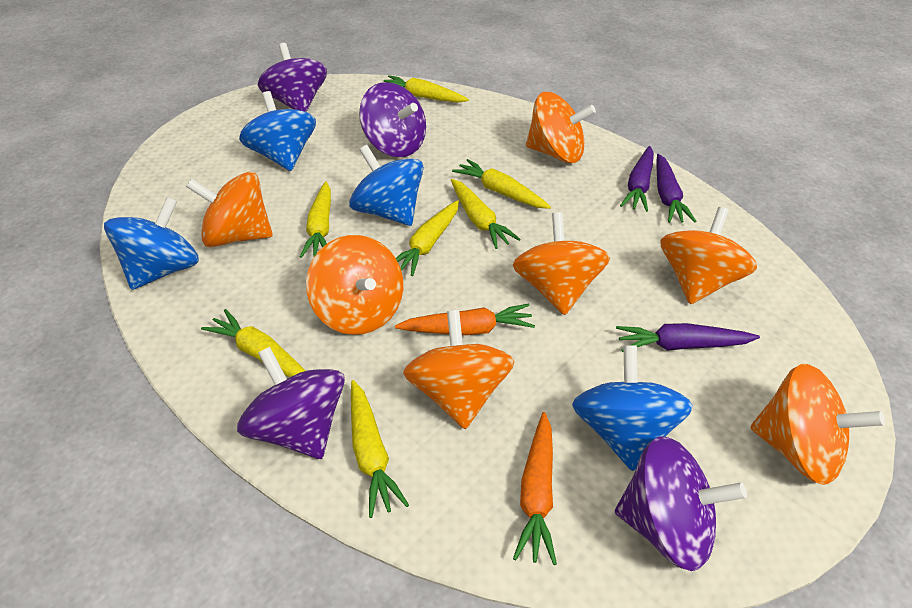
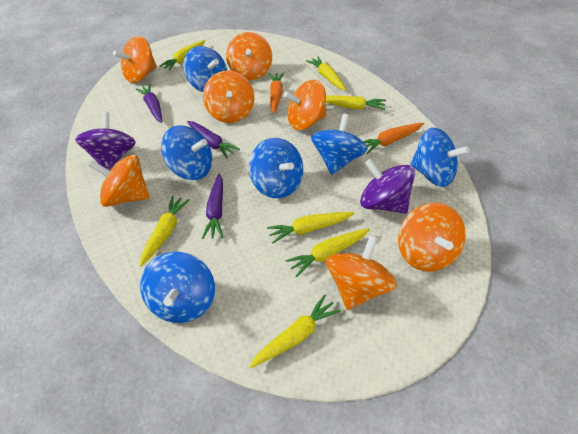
blue spinning top: [104,197,199,290] [239,91,316,171] [349,145,424,226] [572,346,693,471] = 4 -> [140,252,215,323] [161,125,212,180] [183,46,227,92] [249,138,303,198] [311,114,368,175] [410,128,470,187] = 6
purple spinning top: [237,347,345,459] [258,43,327,112] [359,82,426,157] [615,436,747,571] = 4 -> [75,112,136,170] [360,159,415,214] = 2

